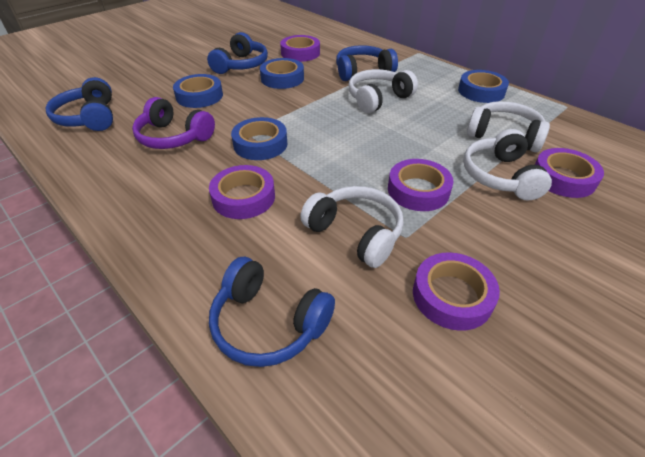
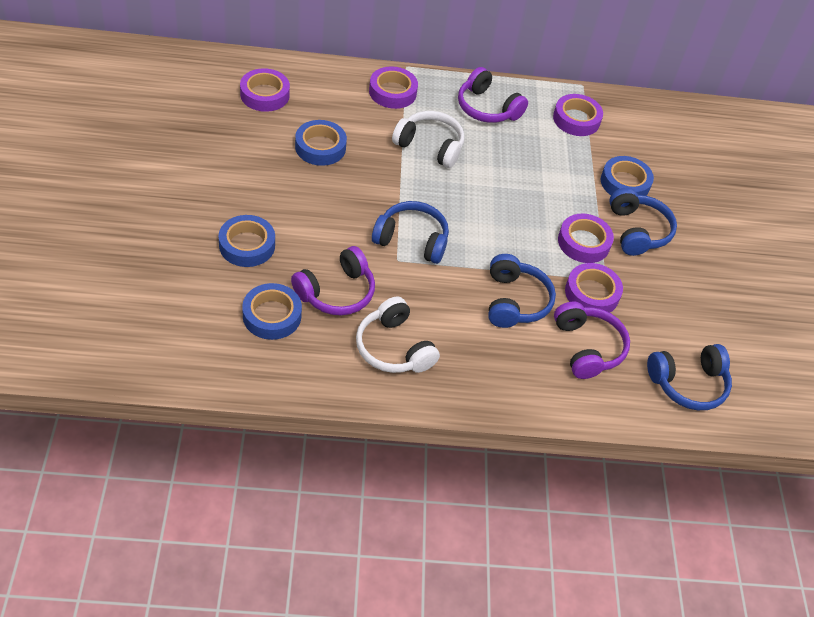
purple headphones: [132,97,215,149] = 1 -> [291,246,375,315] [458,67,528,123] [554,302,630,379] = 3
white headphones: [300,186,403,268] [348,69,418,113] [463,129,552,200] [467,101,550,152] = 4 -> [356,296,440,373] [392,111,464,168] = 2

